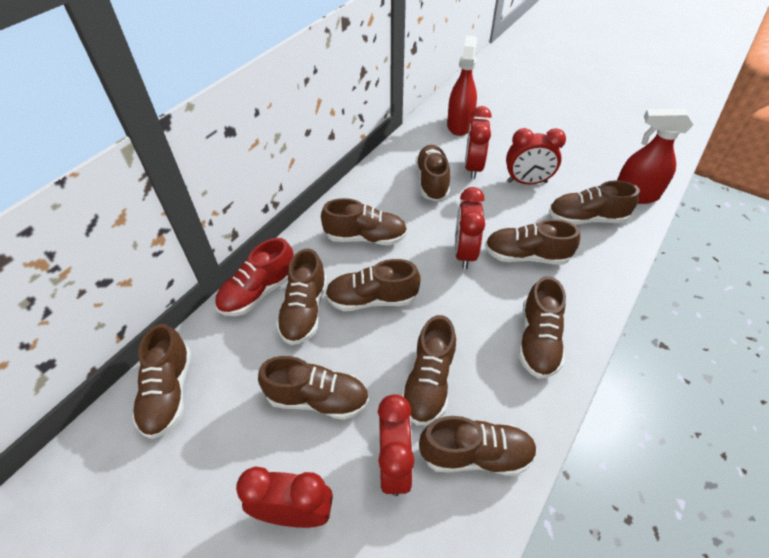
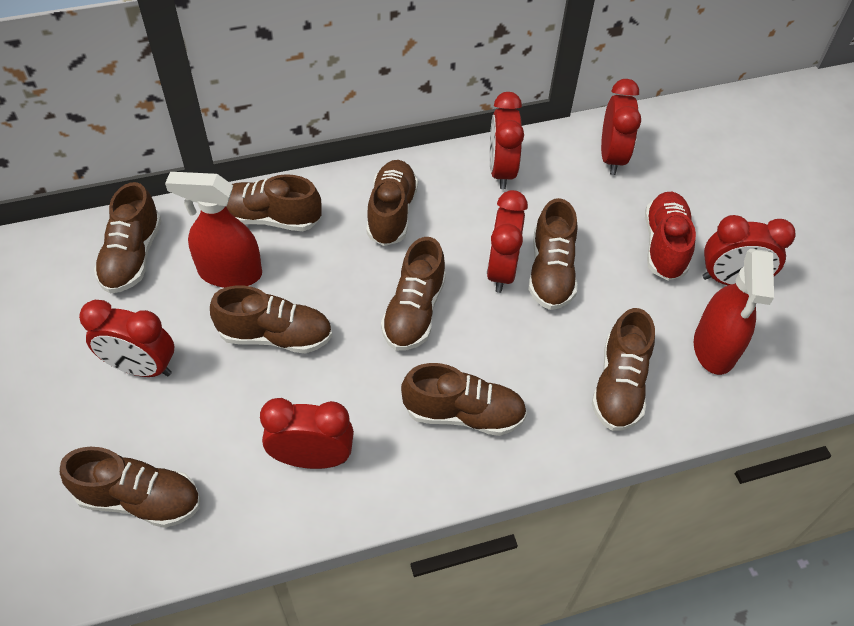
brown shoe: [132,324,191,439] [258,356,369,420] [276,248,327,345] [321,198,407,245] [325,259,421,311] [402,315,456,425] [416,145,450,201] [419,416,537,476] [485,219,580,265] [519,276,566,379] [549,180,640,225] = 11 -> [60,447,200,528] [94,182,162,293] [210,285,332,354] [226,174,321,231] [366,160,418,246] [381,237,446,351] [401,363,527,436] [529,198,578,310] [592,308,655,431] = 9
red clock: [236,466,333,528] [378,394,414,496] [455,187,485,269] [465,106,492,179] [506,128,566,185] = 5 -> [79,300,174,377] [260,398,354,469] [487,190,528,293] [490,92,524,189] [601,79,641,175] [702,215,796,285] = 6

